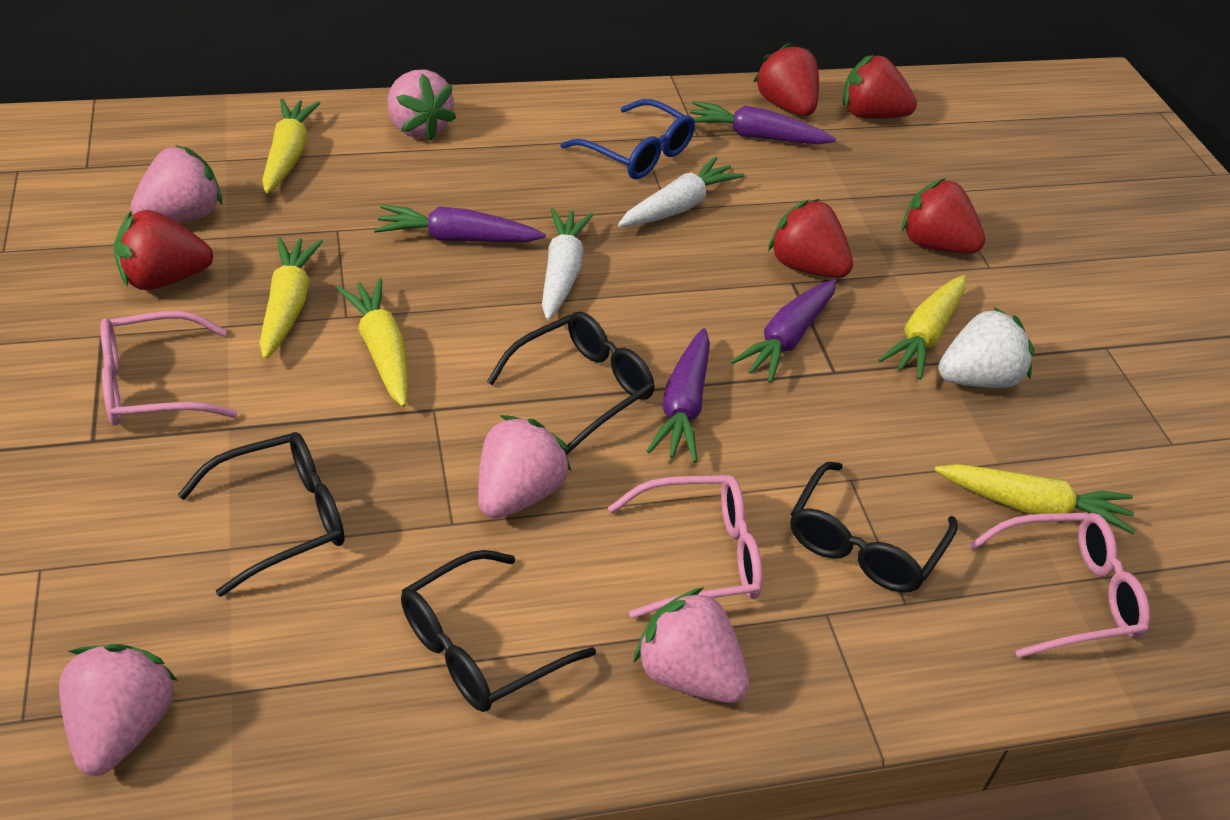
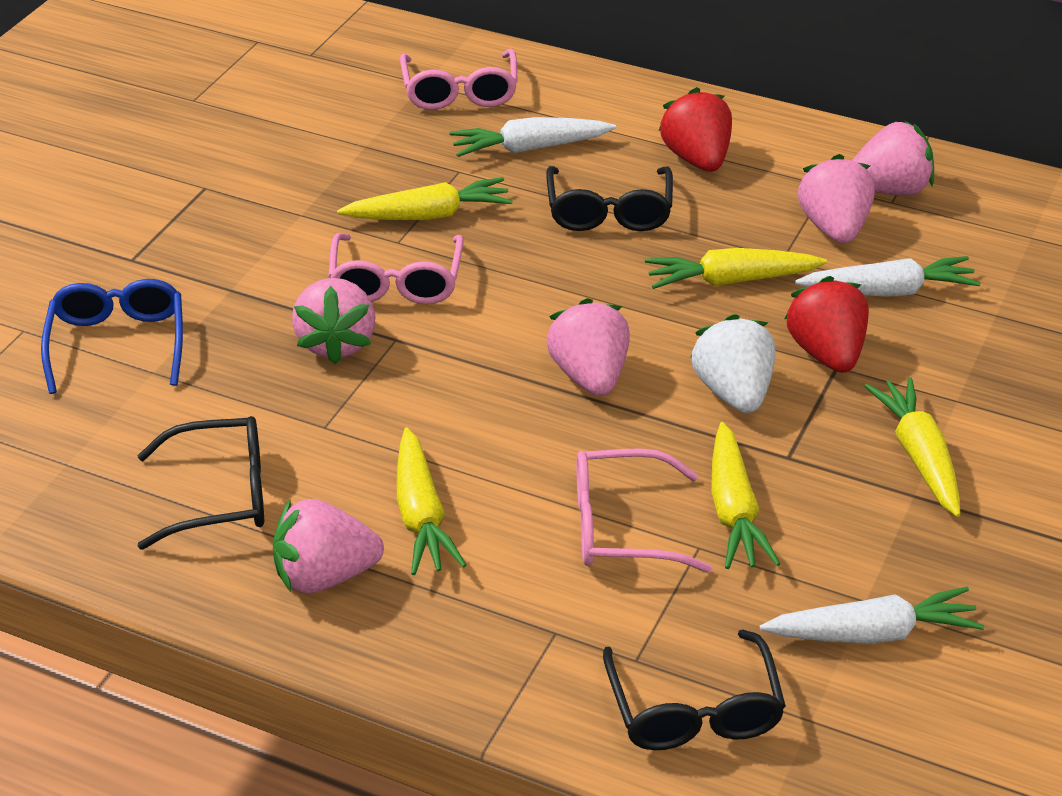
black glasses: [178,432,345,597] [401,550,596,712] [487,312,655,455] [790,462,958,593] = 4 -> [137,416,264,550] [546,166,673,231] [603,629,786,750] = 3
purple carrot: [374,205,546,242] [647,328,710,463] [690,101,836,144] [730,279,837,383] = 4 -> none = 0
red strawberry: [114,210,213,290] [753,42,819,116] [768,199,853,278] [843,55,917,119] [902,178,985,254] = 5 -> [658,87,732,172] [785,276,869,373] = 2
white carrot: [542,208,593,320] [618,157,745,227] = 2 -> [450,117,616,157] [760,587,984,644] [795,256,981,297] = 3

